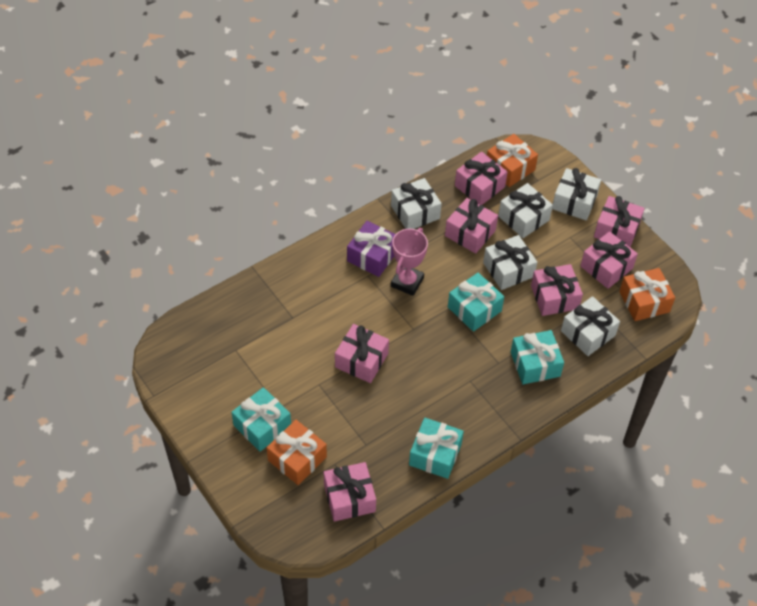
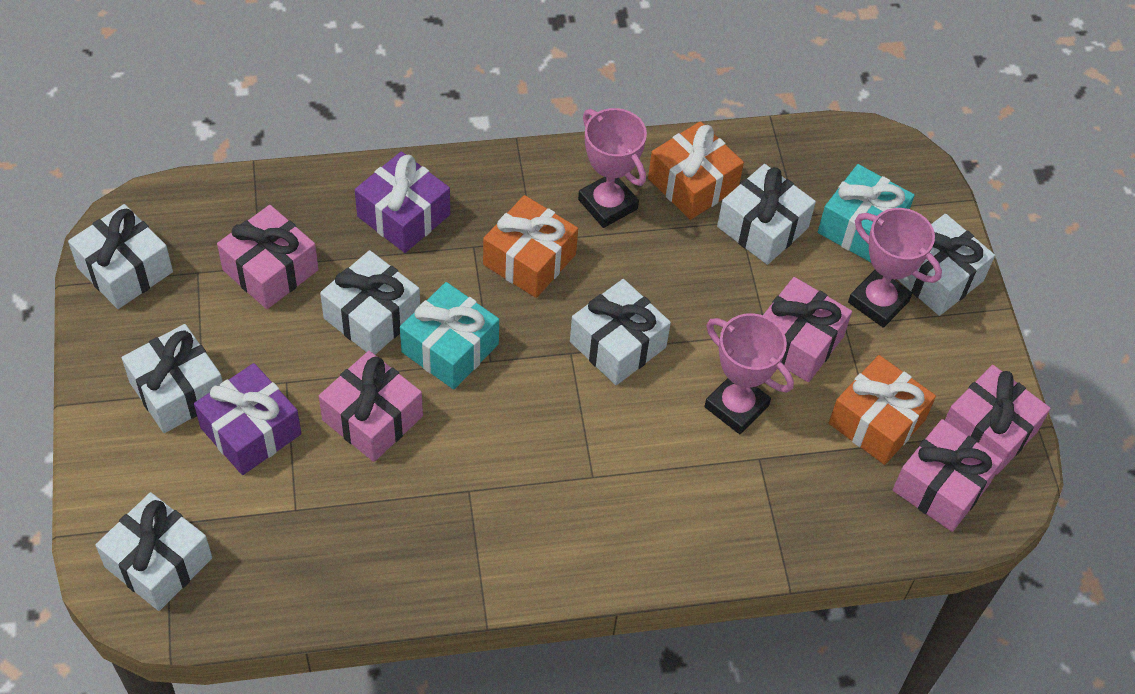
pink gift: [324,462,376,522] [335,324,389,383] [445,198,498,254] [455,152,508,205] [531,264,583,316] [580,231,638,289] [594,196,645,247] = 7 -> [217,205,319,309] [319,351,423,462] [763,277,852,382] [893,419,1003,532] [945,365,1051,474] = 5
pink trophy: [391,228,428,296] = 1 -> [578,108,647,228] [705,313,794,434] [848,208,942,328] = 3
purple gift: [347,221,395,277] = 1 -> [194,363,301,475] [355,151,450,253] = 2
turquoise gift: [232,387,291,452] [409,418,464,479] [448,273,504,332] [511,330,564,385] = 4 -> [400,282,499,389] [818,164,915,262] = 2
white gift: [391,178,442,229] [483,235,537,290] [498,183,553,238] [552,168,601,220] [561,296,620,356] = 5 -> [68,204,173,309] [95,492,212,611] [122,324,223,433] [320,250,420,355] [570,279,671,385] [717,164,816,265] [897,214,995,316] = 7

